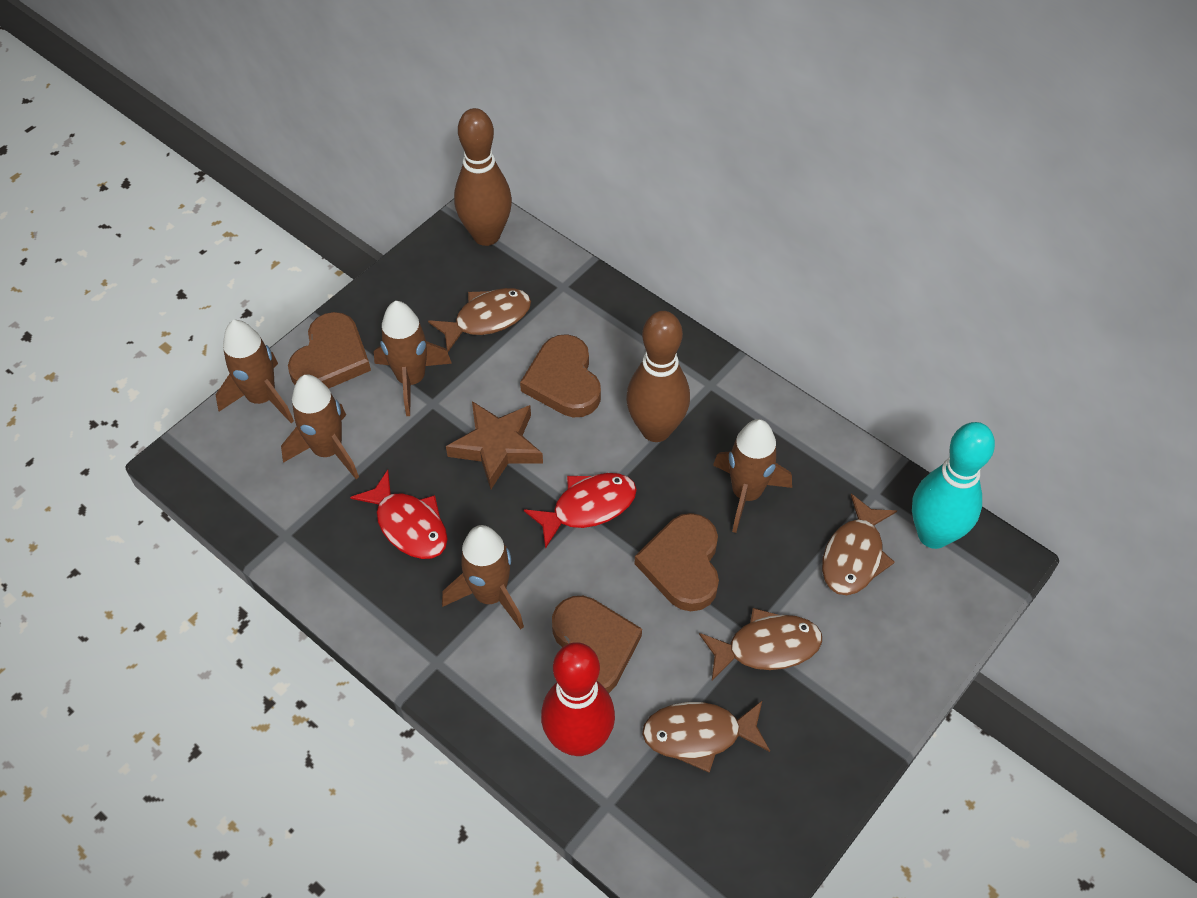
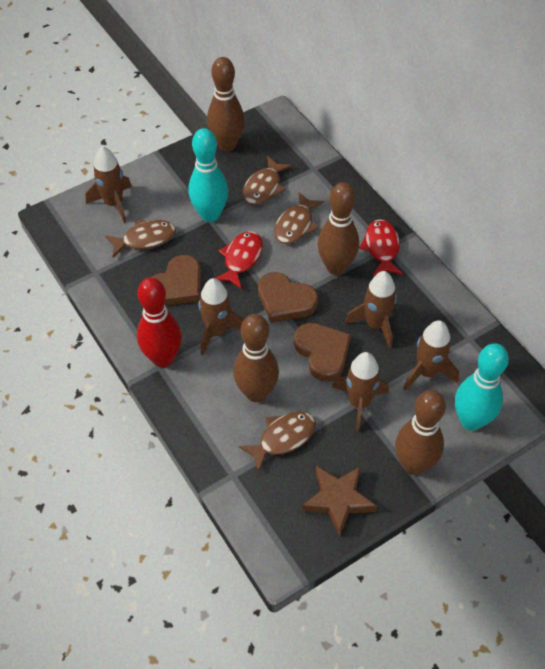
brown bowling pin: [454,108,512,246] [626,311,690,442] = 2 -> [207,57,245,152] [233,314,279,402] [318,182,359,275] [395,390,446,475] = 4
brown heart: [288,312,371,388] [520,334,601,417] [552,596,642,693] [635,513,719,611] = 4 -> [152,255,201,306] [258,272,318,323] [294,323,351,382] = 3
turquoise bowling pin: [912,422,995,549] = 1 -> [188,128,228,222] [455,343,509,431] = 2

